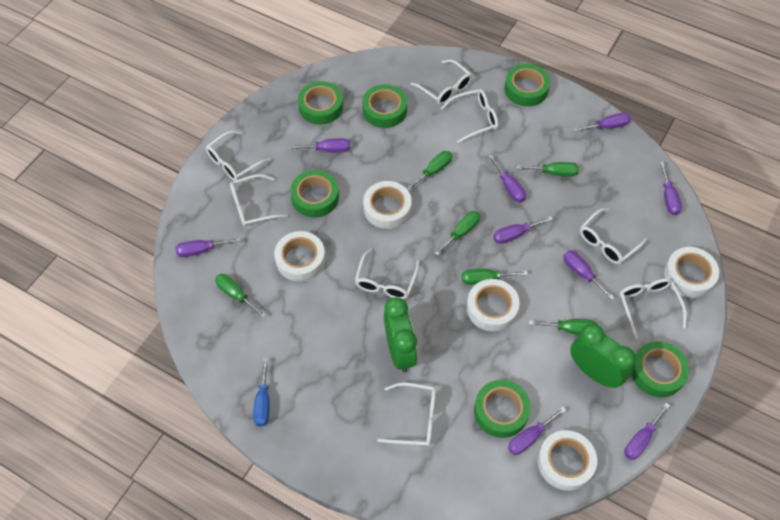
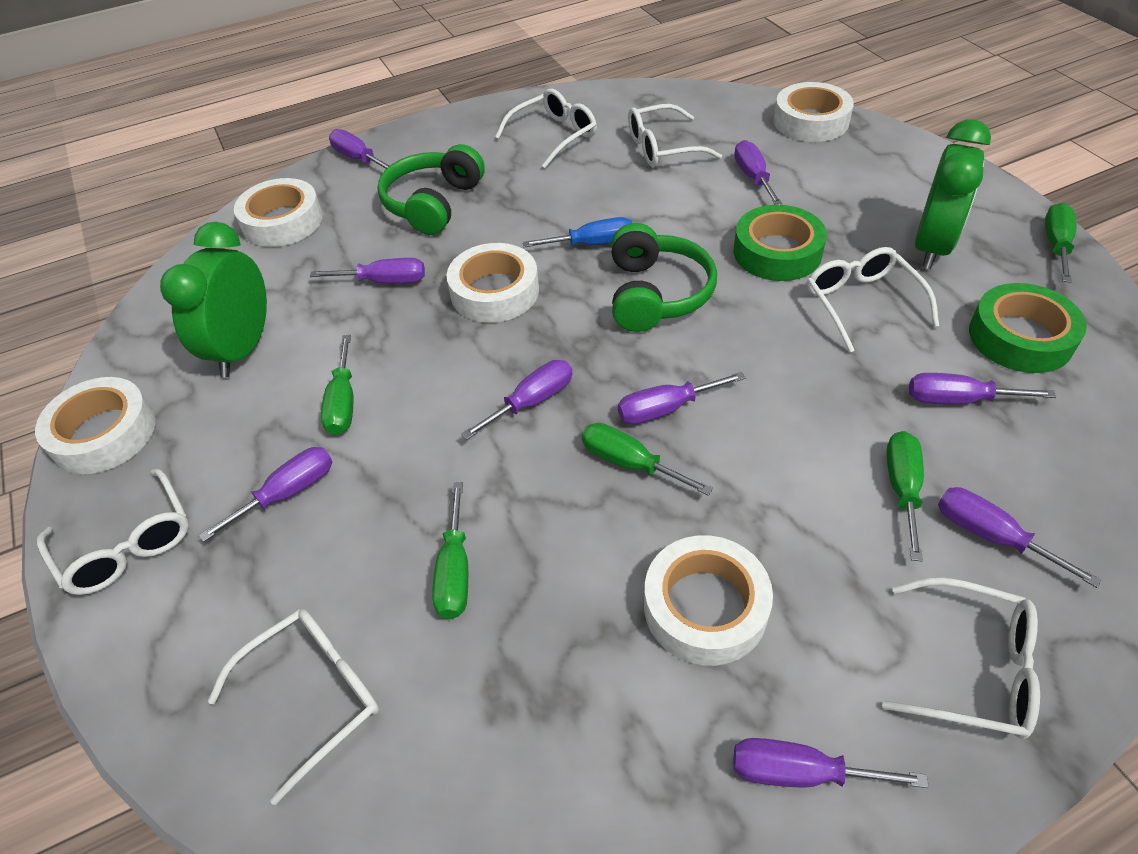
green headphones: none = 0 -> [377,144,485,235] [611,223,717,332] = 2
green screwdriver: [215,274,266,318] [406,151,452,191] [434,211,480,256] [462,269,528,285] [517,162,579,177] [529,319,598,335] = 6 -> [321,335,353,435] [432,482,468,619] [582,423,713,496] [886,431,924,561] [1045,203,1076,283] = 5
green tape: [290,170,339,217] [298,81,343,124] [362,84,407,128] [474,380,531,438] [504,64,550,106] [631,341,689,397] = 6 -> [734,205,827,281] [969,283,1087,373] = 2
white glasses: [206,131,271,181] [230,174,288,227] [355,249,419,299] [377,382,436,446] [410,60,472,105] [441,89,498,143] [580,208,647,264] [620,278,687,339] = 8 -> [37,469,189,595] [208,609,379,805] [495,88,597,168] [628,104,722,167] [807,247,939,353] [882,578,1040,739] = 6

